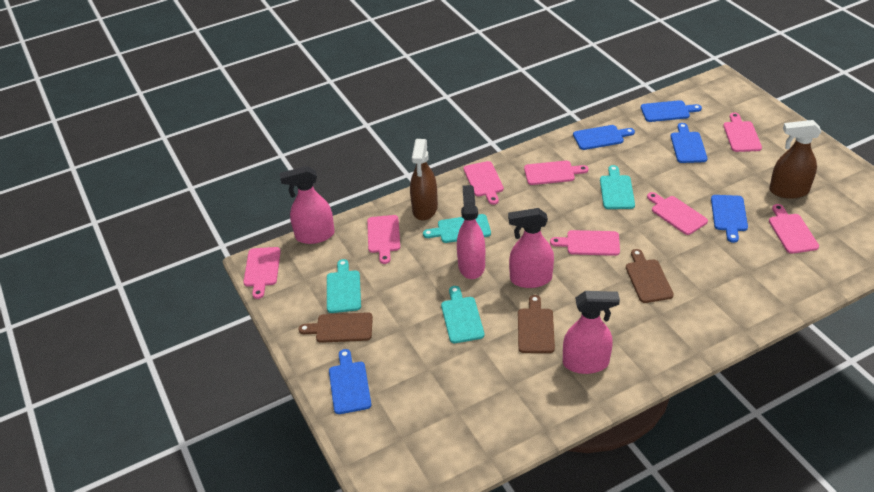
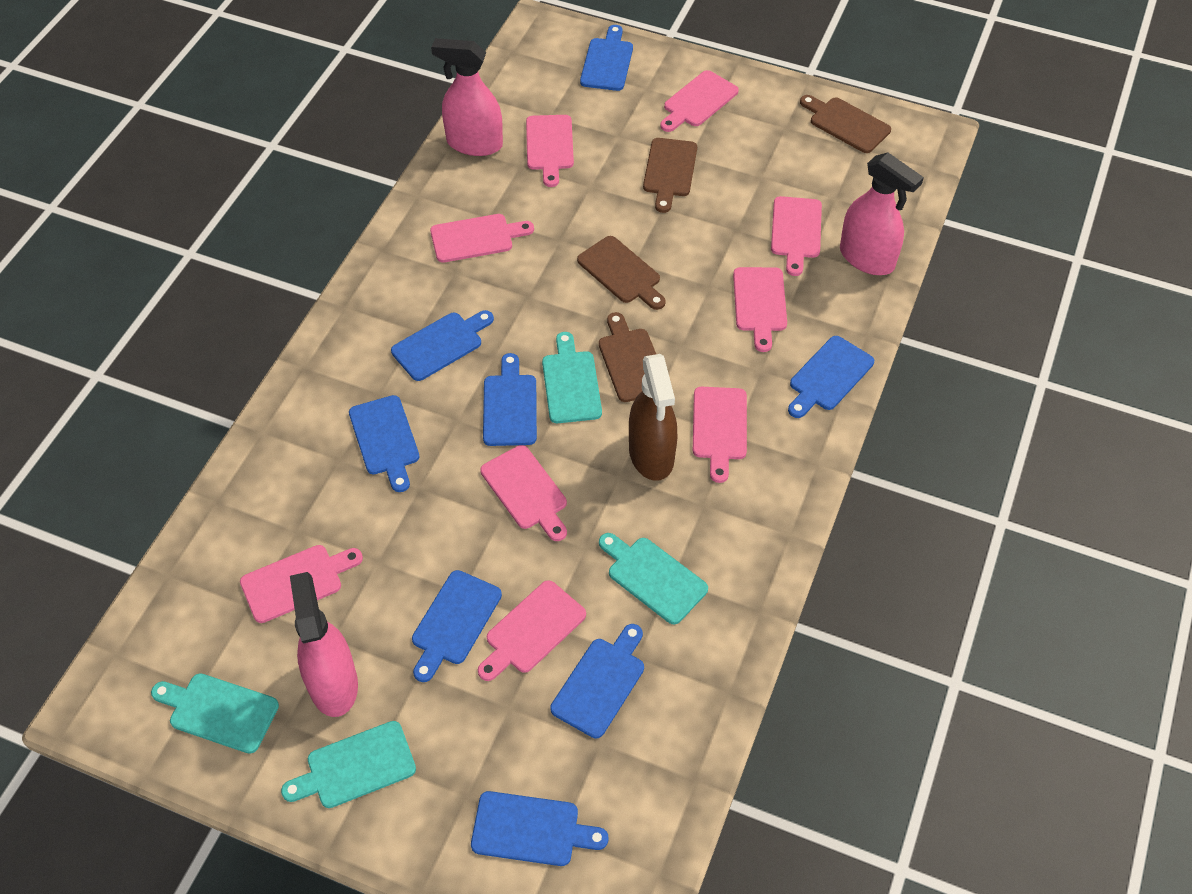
blue cutting board: [329,349,371,414] [573,125,635,150] [641,100,702,122] [671,123,707,163] [711,195,748,243] = 5 -> [349,395,419,492] [391,310,494,381] [412,570,502,682] [471,791,608,866] [483,353,537,446] [550,624,644,738] [580,25,633,91] [788,336,874,418] = 8
brown cutting board: [298,312,373,343] [518,295,555,353] [626,249,674,303] = 3 -> [577,236,666,310] [599,312,656,402] [643,138,697,213] [800,95,891,153] = 4
brown spray bottle: [410,139,438,221] [769,120,822,199] = 2 -> [629,354,677,481] = 1
pink cutting board: [244,247,281,299] [367,215,400,264] [464,161,504,205] [524,161,588,185] [550,230,620,256] [647,192,708,235] [723,113,762,152] [769,204,819,254] = 8 -> [240,545,363,623] [430,214,534,263] [478,580,586,681] [480,445,567,541] [526,115,574,187] [660,70,739,132] [693,387,747,483] [733,267,787,352] [771,196,822,276] = 9
pink spray bottle: [280,166,335,244] [457,185,485,279] [508,208,554,288] [563,291,620,374] = 4 -> [290,572,358,717] [431,38,503,156] [840,153,924,275] = 3

